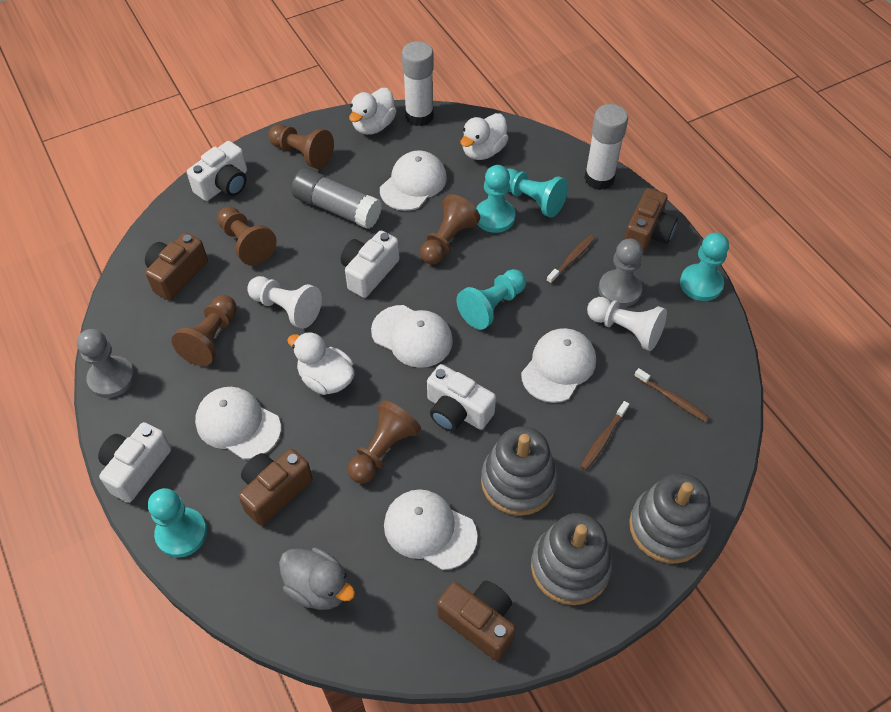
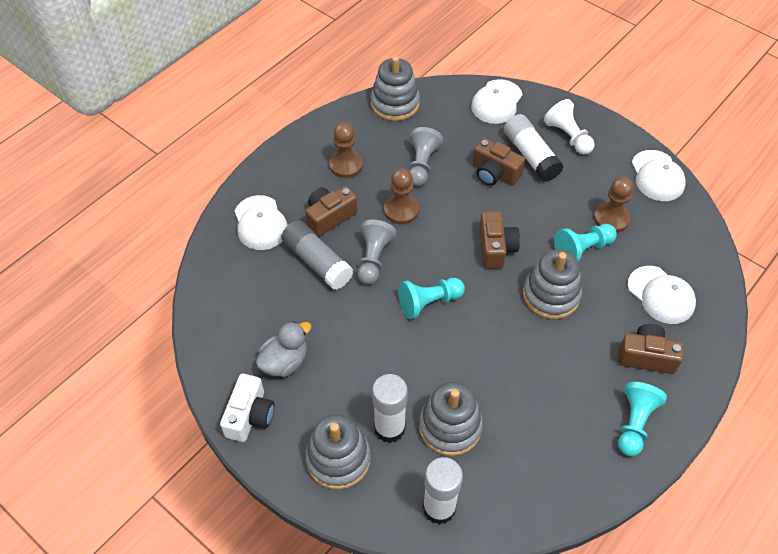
brown pawn: [171,295,237,366] [217,207,277,266] [268,124,334,169] [348,400,421,484] [420,194,480,265] = 5 -> [329,122,363,178] [384,168,419,225] [594,177,633,233] = 3
brown toothbrush: [546,235,595,284] [580,401,629,471] [634,368,709,422] = 3 -> none = 0
grey stacking toy: [481,426,558,516] [531,513,613,605] [629,473,711,564] = 3 -> [305,414,371,490] [371,56,420,121] [419,382,483,456] [523,249,582,319] = 4
turquoise pawn: [148,488,207,558] [456,269,526,330] [476,165,515,233] [507,169,568,218] [680,233,729,301] = 5 -> [398,278,465,319] [554,224,617,262] [618,382,667,456] = 3
white camera: [98,422,171,503] [187,141,247,201] [341,231,400,298] [427,364,496,432] = 4 -> [220,374,275,442] = 1
white cap: [195,387,281,459] [371,305,453,368] [380,150,447,211] [384,489,477,570] [521,328,596,403] = 5 -> [235,195,288,250] [471,79,523,124] [628,266,696,324] [632,150,686,201] = 4
white duck: [287,332,355,395] [349,88,396,135] [460,113,509,160] = 3 -> none = 0
white glue stick: [402,41,434,126] [584,104,628,190] = 2 -> [372,374,408,443] [423,457,463,525] [504,114,564,182] = 3
white pawn: [247,276,322,329] [587,297,667,351] = 2 -> [544,99,594,155] = 1

